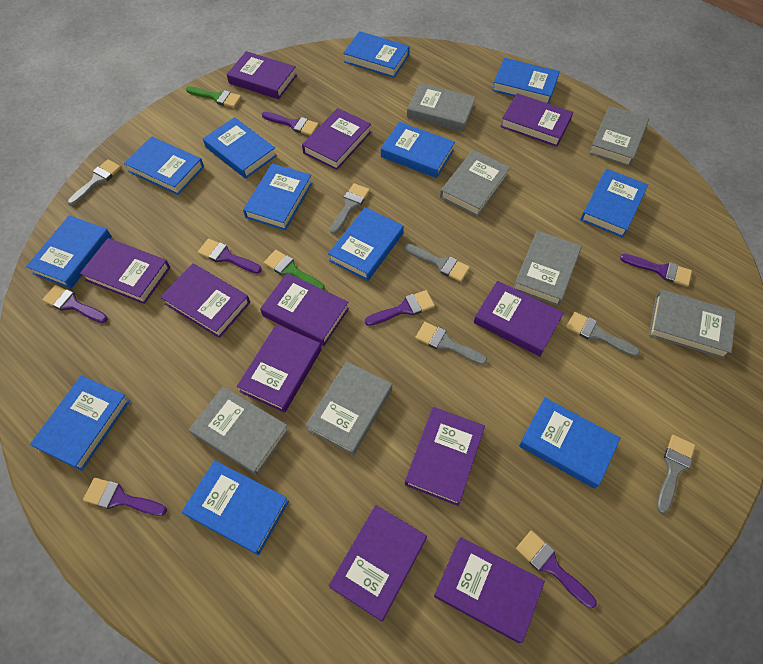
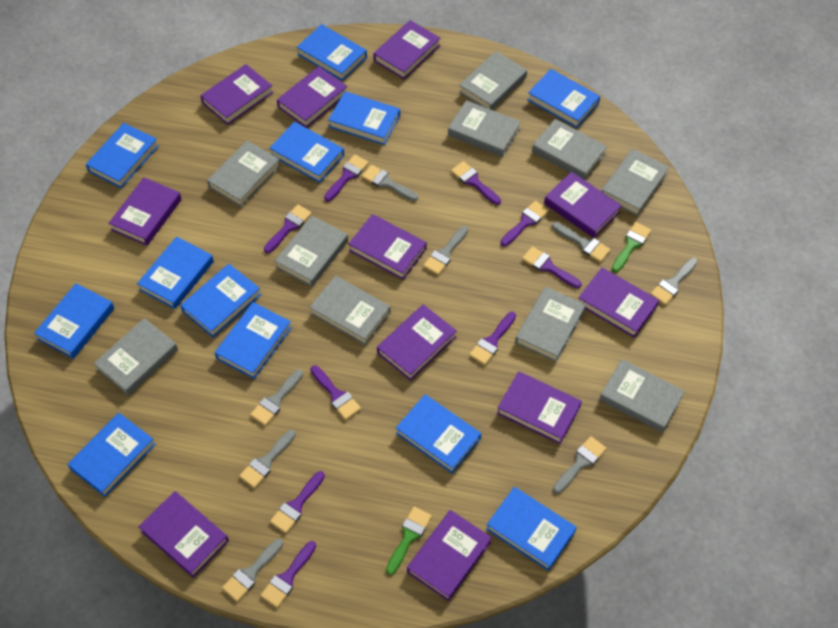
grey book: [189,386,289,476] [305,361,392,455] [407,83,476,132] [440,150,510,217] [513,230,582,306] [589,106,649,167] [649,289,736,359] = 7 -> [94,318,178,396] [207,140,280,207] [275,216,348,287] [309,276,391,345] [448,100,521,157] [459,51,527,110] [515,287,586,362] [532,119,607,180] [599,359,685,433] [601,149,669,216] = 10
grey brush: [68,159,121,206] [330,183,370,234] [405,244,470,282] [415,322,487,365] [566,312,640,357] [657,435,695,514] = 6 -> [222,539,283,602] [239,430,296,488] [250,369,303,426] [362,165,418,201] [423,226,468,275] [552,222,611,262] [553,436,607,494] [650,258,698,305] = 8
purple brush: [42,285,108,323] [83,478,167,516] [198,239,262,274] [262,112,319,136] [365,290,435,326] [516,531,597,608] [620,254,692,287] = 7 -> [260,541,316,608] [264,205,312,253] [270,471,325,533] [310,365,361,420] [324,155,369,202] [451,161,501,205] [469,312,516,365] [500,201,549,246] [522,246,582,288] = 9

